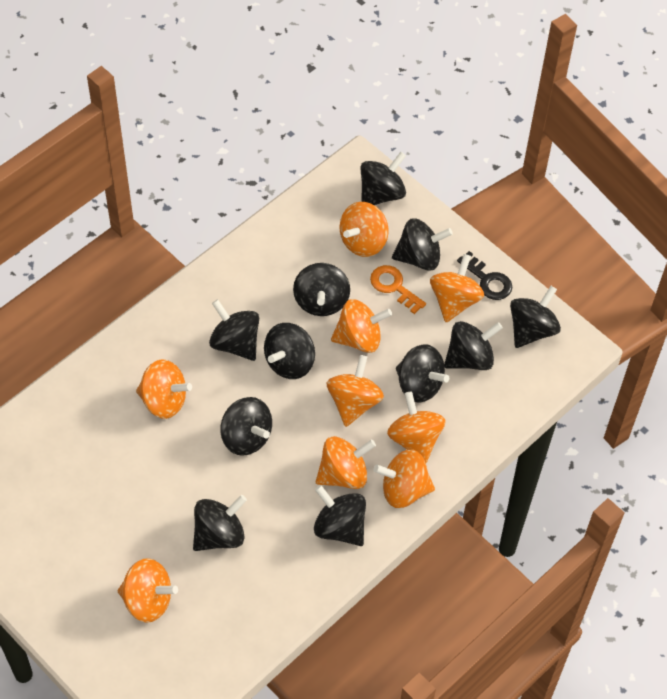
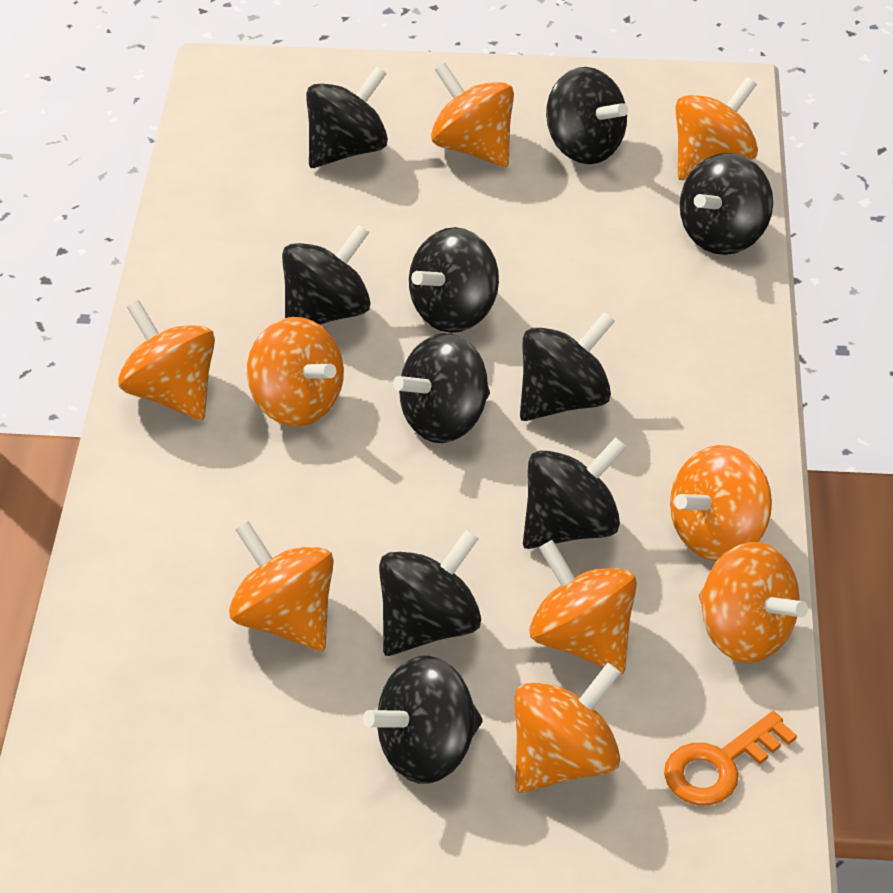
black key: [457,251,512,300] = 1 -> none = 0
black spinning top: [193,495,247,551] [209,299,259,361] [220,397,272,456] [264,323,315,379] [293,263,350,316] [314,485,366,546] [361,152,406,205] [392,218,453,271] [396,344,449,402] [444,321,503,370] [510,286,561,348] = 11 -> [282,224,371,325] [306,66,388,168] [363,656,483,784] [379,529,481,656] [393,333,490,443] [409,227,499,333] [520,312,615,421] [523,437,627,549] [546,67,628,164] [680,153,773,255] = 10

